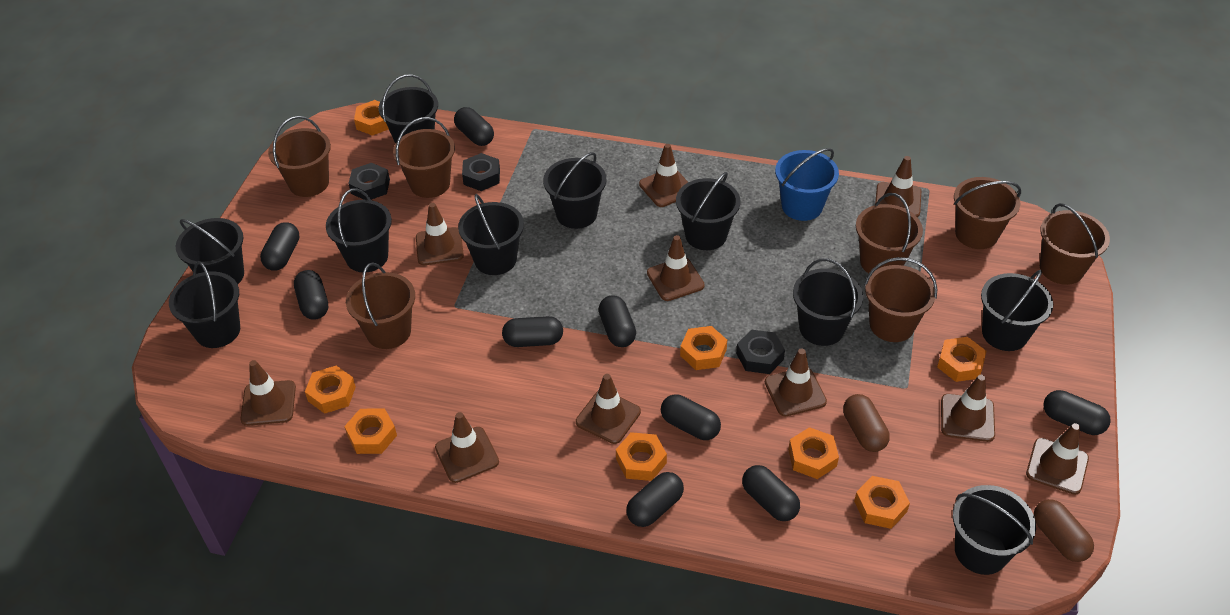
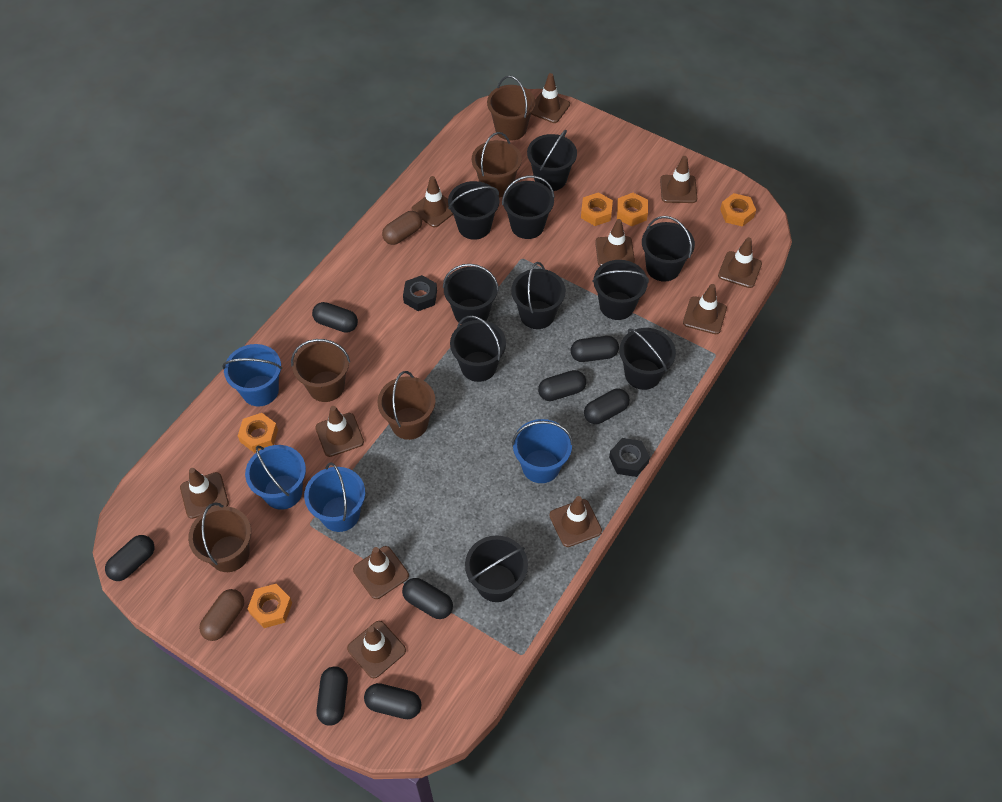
black capsule: [260,222,300,271] [294,270,328,320] [454,107,494,146] [502,316,563,347] [598,295,636,347] [626,472,684,527] [661,394,721,440] [742,465,800,521] [1043,390,1111,435] = 9 -> [105,535,155,581] [312,302,358,333] [317,666,348,726] [364,683,422,719] [402,578,453,619] [538,370,586,401] [571,336,619,362] [584,389,630,424] = 8
black nut: [348,163,390,200] [462,153,500,191] [736,329,785,374] = 3 -> [403,275,437,311] [609,438,650,477] = 2
blue bucket: [775,148,839,221] = 1 -> [222,344,282,407] [245,445,306,510] [304,462,365,532] [512,419,573,483] = 4
brown bucket: [268,116,331,197] [346,262,415,349] [393,117,455,198] [856,193,923,273] [864,257,937,342] [954,177,1021,249] [1040,203,1110,285] = 7 -> [188,503,251,572] [291,339,350,402] [378,371,436,440] [472,132,522,197] [487,76,535,141] = 5
brown traffic cone: [241,360,296,426] [416,203,464,265] [435,412,499,483] [576,374,641,444] [639,144,688,207] [647,235,705,301] [765,348,827,416] [875,156,921,217] [941,375,995,442] [1026,423,1089,495] = 10 -> [180,468,229,519] [315,406,364,457] [347,621,406,678] [353,546,409,599] [412,176,453,228] [531,73,570,123] [549,496,602,547] [595,219,635,266] [660,156,697,203] [683,284,727,334] [718,237,762,288] = 11
orange nut: [305,366,356,414] [344,408,397,454] [354,100,389,136] [616,432,667,481] [680,326,727,370] [788,427,839,479] [854,476,910,529] [937,337,986,382] = 8 -> [238,413,278,453] [248,584,292,628] [581,192,613,226] [617,193,648,226] [720,193,756,227] = 5

